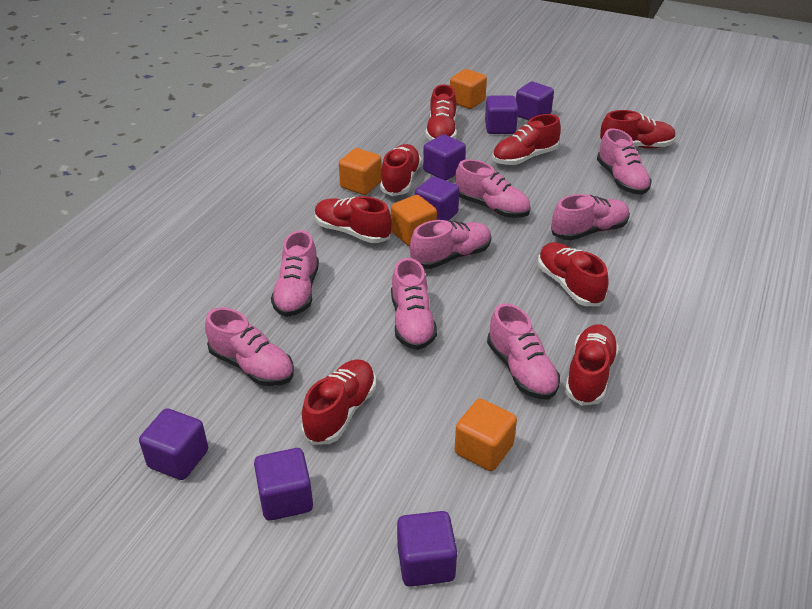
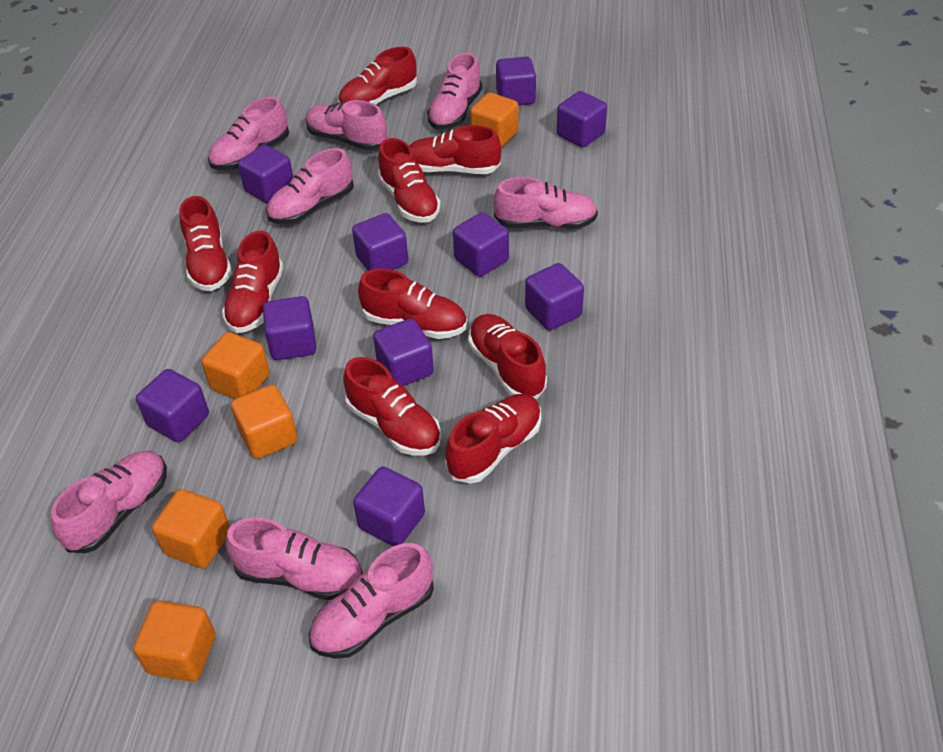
orange cube: [339,148,382,195] [391,195,437,246] [450,69,487,109] [455,399,517,471] = 4 -> [133,601,215,682] [152,489,230,568] [202,332,270,399] [231,384,297,459] [470,92,519,147] = 5
purple cube: [139,408,208,480] [254,448,313,521] [397,511,457,587] [415,176,459,221] [423,134,466,180] [485,96,518,134] [516,82,554,120] = 7 -> [136,369,209,442] [238,145,293,204] [263,296,316,360] [352,213,408,271] [353,467,425,546] [373,318,434,386] [453,212,509,277] [496,57,536,105] [525,263,584,331] [557,91,607,147] = 10
red shoe: [301,359,376,445] [315,196,392,243] [380,144,421,196] [425,84,457,141] [492,114,561,165] [538,242,609,306] [565,324,619,406] [600,110,676,149] = 8 -> [179,196,232,291] [222,230,284,333] [338,47,417,105] [343,357,441,455] [358,269,467,339] [378,138,441,223] [409,125,501,174] [445,394,541,484] [468,314,547,399] = 9

